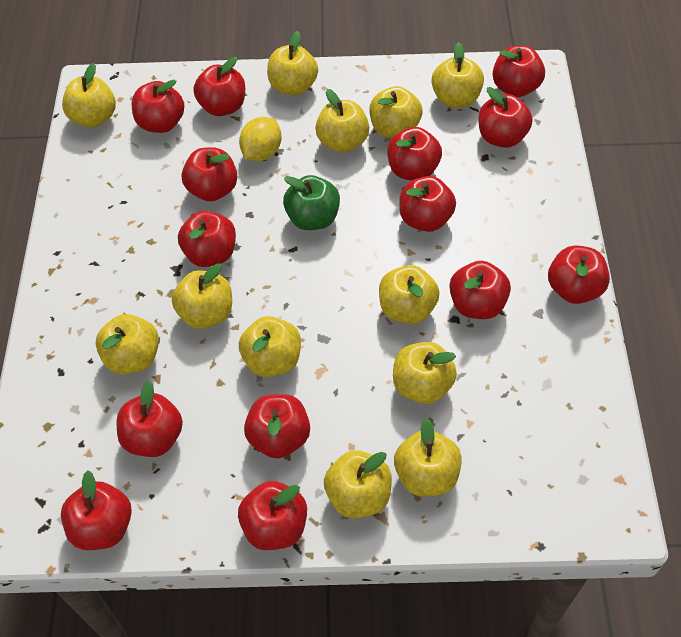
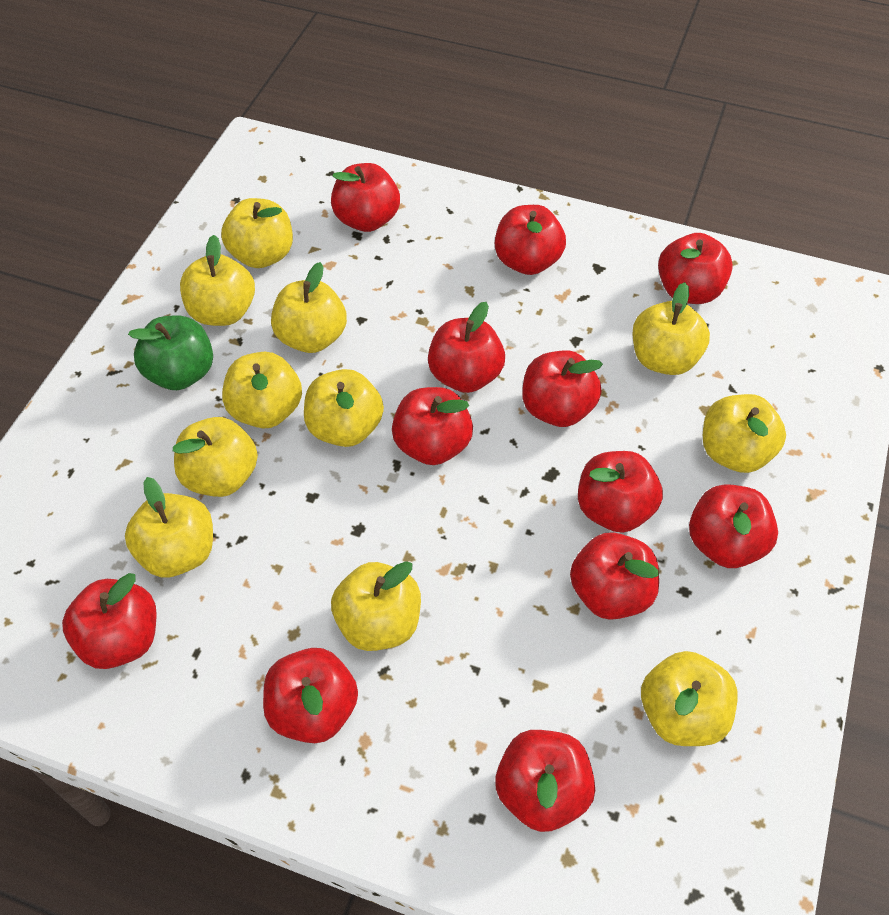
red apple: [61,471,132,550] [117,380,183,457] [132,80,185,133] [178,211,236,267] [182,147,237,201] [194,57,245,116] [238,481,307,550] [244,394,310,459] [387,127,442,180] [399,176,456,232] [449,261,511,319] [479,87,533,148] [493,46,545,97] [548,245,610,304] = 14 -> [62,573,157,669] [263,648,358,743] [331,163,400,232] [392,387,473,465] [428,302,505,393] [495,205,566,275] [495,730,595,832] [522,350,603,427] [570,533,659,620] [578,451,663,533] [658,233,733,304] [689,484,778,568] = 12
yellow apple: [62,63,116,128] [96,314,159,374] [172,263,232,329] [239,316,301,377] [267,31,318,96] [315,89,369,153] [324,450,392,518] [369,86,422,138] [379,265,439,324] [393,342,457,404] [394,418,462,496] [432,42,484,108] = 12 -> [125,477,213,578] [173,417,258,497] [180,235,255,326] [221,198,293,268] [222,352,302,429] [271,262,347,353] [304,369,384,447] [331,561,421,651] [632,282,710,375] [641,651,738,746] [703,394,786,473] = 11
yellow lemon: [239,117,282,161] = 1 -> none = 0

